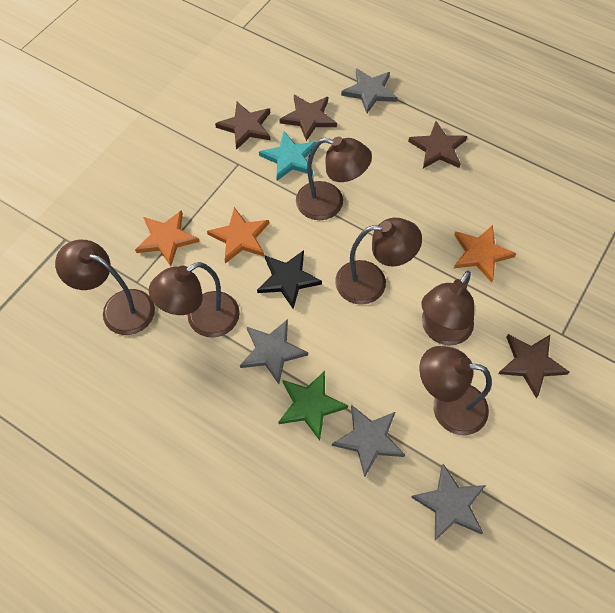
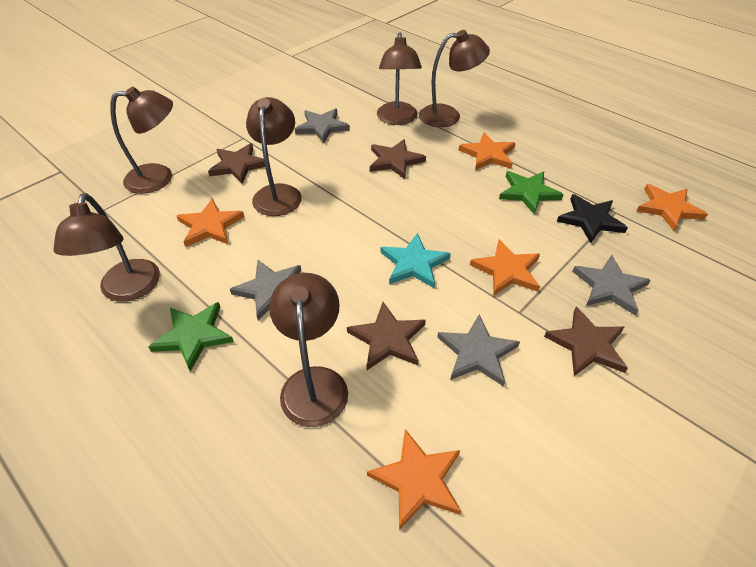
green star: [278,371,348,441] = 1 -> [148,302,234,372] [499,171,564,215] = 2
orange star: [135,210,199,266] [207,207,269,264] [454,225,517,282] = 3 -> [177,198,244,247] [367,429,461,530] [459,132,516,170] [470,239,540,295] [637,184,708,231] = 5

